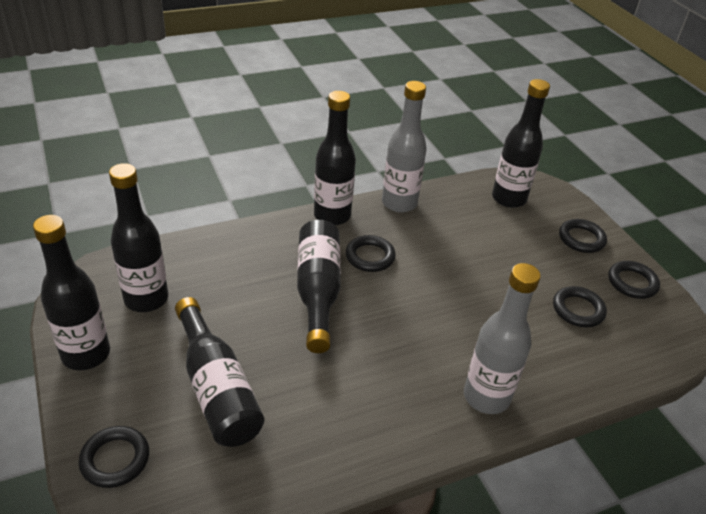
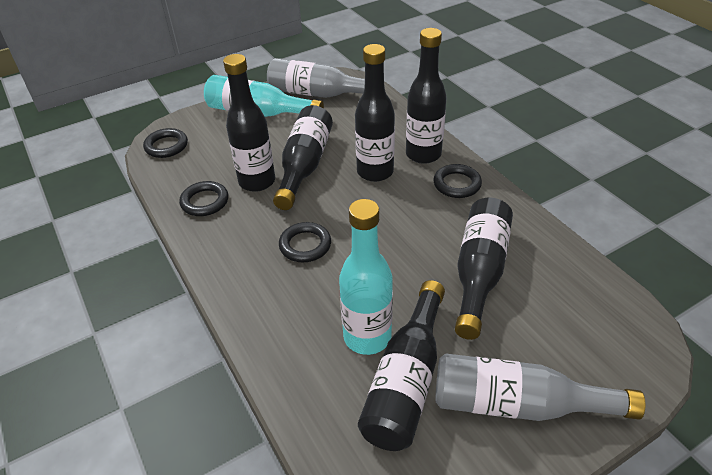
black ring: [79,426,149,488] [346,235,396,272] [553,286,607,327] [559,219,607,253] [608,261,660,299] = 5 -> [143,128,188,158] [179,181,228,216] [279,222,331,262] [434,164,482,198] = 4
turquoise bottle: none = 0 -> [204,75,324,117] [339,199,393,355] = 2

